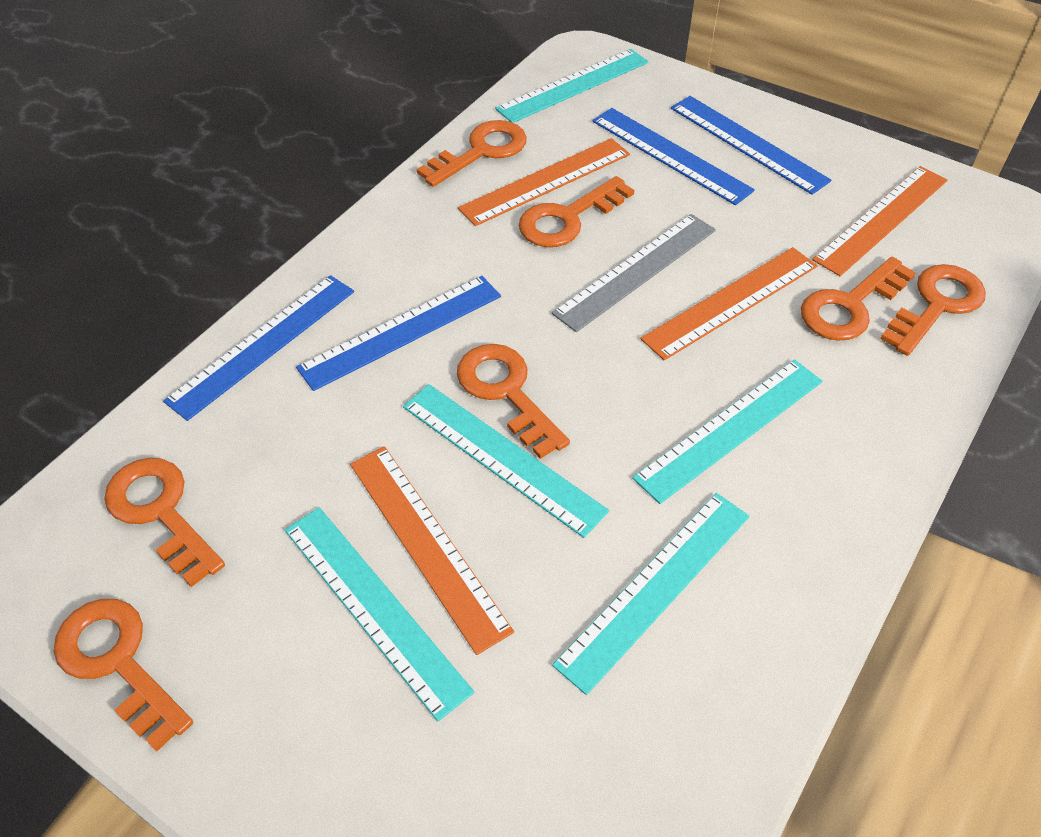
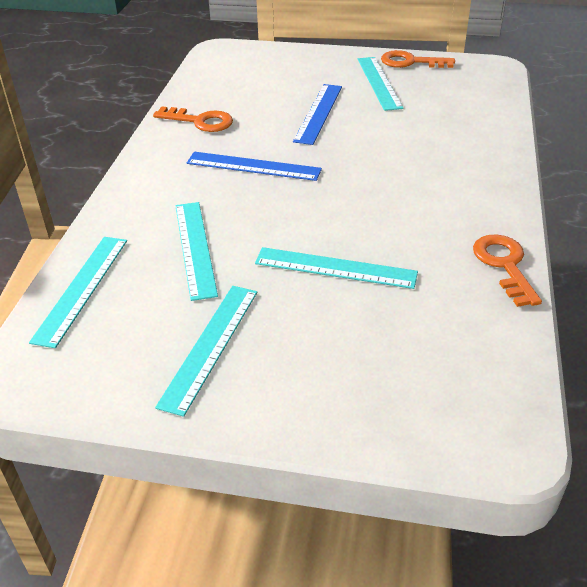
blue ruler: [163,275,354,421] [296,276,501,391] [592,108,755,205] [671,96,832,195] = 4 -> [187,152,322,181] [293,84,342,145] = 2
grey ruler: [552,214,716,332] = 1 -> none = 0
orange key: [54,599,193,752] [104,458,225,587] [417,120,527,187] [457,344,570,459] [519,176,634,247] [801,257,916,341] [880,264,986,356] = 7 -> [153,106,233,132] [381,50,455,68] [473,234,542,307] = 3
orange ruler: [350,446,514,655] [458,138,630,226] [640,247,817,360] [812,166,947,276] = 4 -> none = 0

